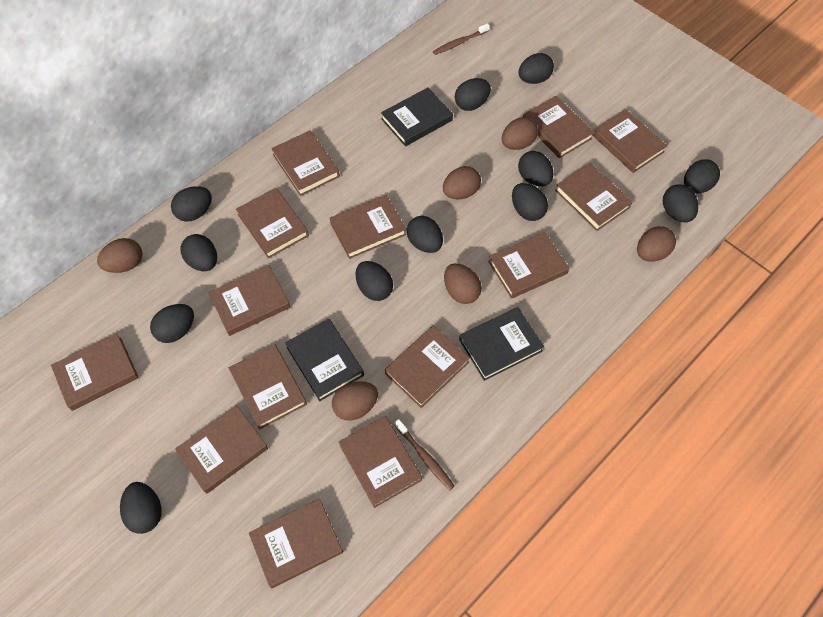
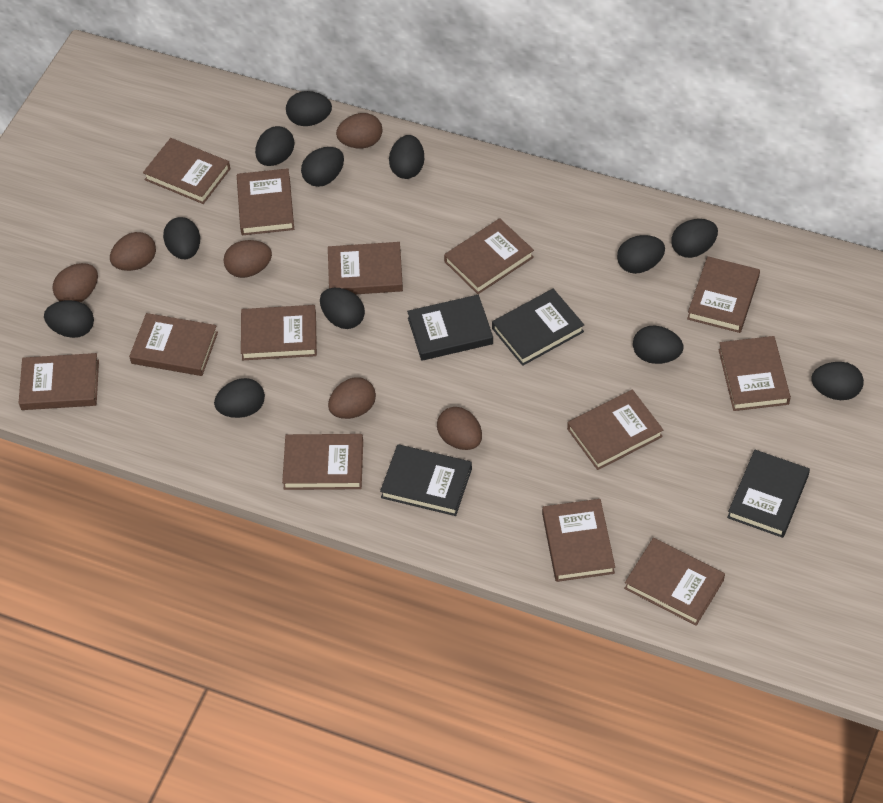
black book: [285,319,364,401] [381,88,453,146] [459,307,544,381] = 3 -> [380,444,472,516] [407,295,493,361] [492,289,584,366] [727,450,810,538] = 4
brown book: [51,333,139,411] [175,405,268,494] [208,265,290,336] [229,345,307,429] [236,188,309,258] [249,499,343,588] [271,130,340,196] [330,195,406,259] [339,416,422,508] [385,325,470,408] [488,232,569,299] [523,96,594,158] [555,163,632,231] [592,109,667,173] = 14 -> [19,353,99,410] [129,313,218,376] [143,138,230,204] [237,168,294,235] [241,305,317,360] [282,434,363,490] [328,242,403,294] [444,218,534,294] [542,499,615,582] [567,390,663,470] [624,538,725,626] [687,256,760,333] [718,336,791,411] = 13
brown toothbrush: [394,419,455,490] [433,23,490,55] = 2 -> none = 0

